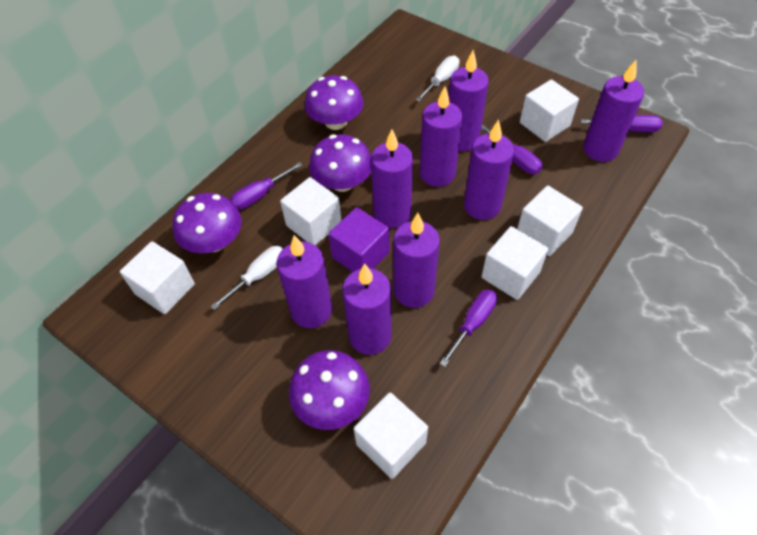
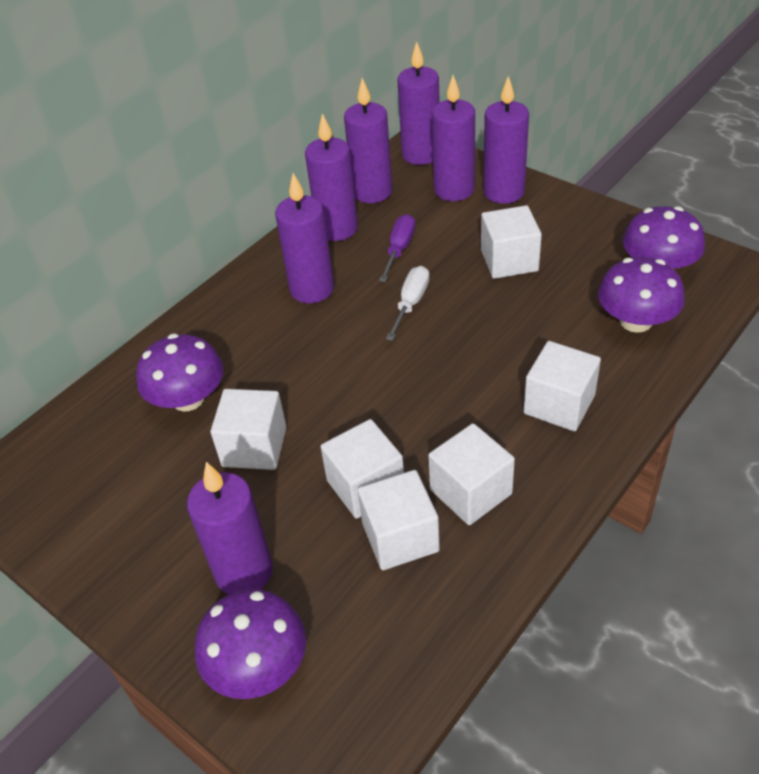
purple candle: [277,235,332,328] [342,263,392,355] [371,129,413,228] [393,213,440,308] [420,86,463,187] [449,50,489,151] [464,119,514,220] [583,60,644,162] = 8 -> [187,462,273,594] [275,173,334,303] [305,113,358,241] [344,78,392,203] [397,41,440,165] [432,75,475,201] [483,76,529,204] = 7
purple cube: [328,207,390,272] = 1 -> none = 0
purple screwdriver: [230,162,303,210] [440,290,497,367] [481,125,543,174] [581,115,662,132] = 4 -> [379,214,415,282] = 1
white screwdriver: [211,246,283,310] [416,56,460,102] = 2 -> [386,266,429,341] = 1

